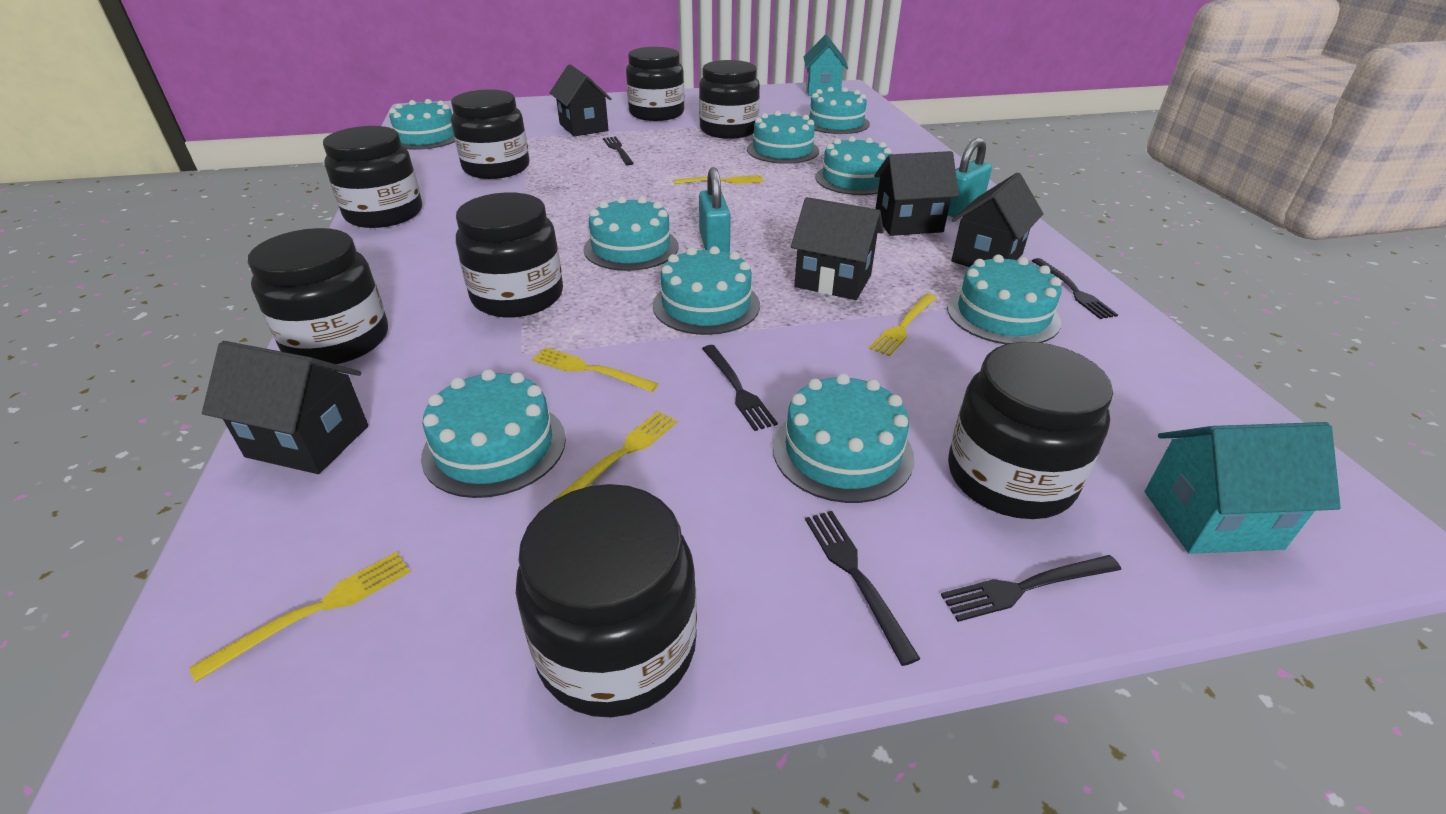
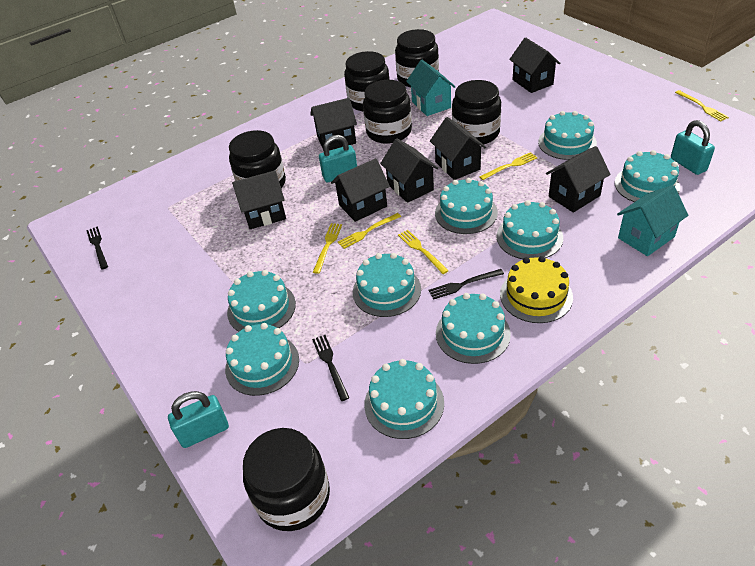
black fork: [603,137,634,166] [702,345,778,431] [805,511,920,666] [941,555,1121,622] [1032,258,1118,319] = 5 -> [86,226,108,269] [312,335,349,401] [429,269,504,300] = 3
black house: [202,341,368,474] [550,65,612,137] [791,197,884,300] [874,151,959,236] [951,172,1043,267] = 5 -> [232,171,286,229] [310,98,357,151] [331,158,390,222] [380,138,438,203] [430,117,486,180] [509,37,560,93] [546,146,611,213] = 7
black jar: [248,228,388,364] [323,126,422,228] [451,90,530,179] [456,193,563,318] [516,484,697,717] [626,47,684,121] [699,60,760,139] [948,342,1113,519] = 8 -> [229,130,286,188] [243,428,330,531] [344,51,390,111] [363,80,412,144] [395,29,439,87] [452,80,501,145] = 6
turquoise padlock: [699,167,731,253] [948,138,992,218] = 2 -> [168,391,229,448] [319,135,357,182] [671,120,715,175] = 3
yellow cake: none = 0 -> [500,256,573,323] = 1

